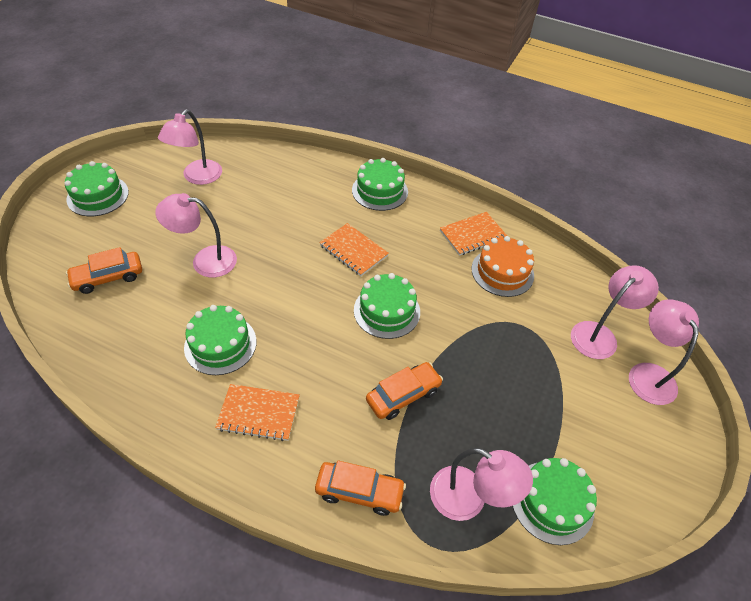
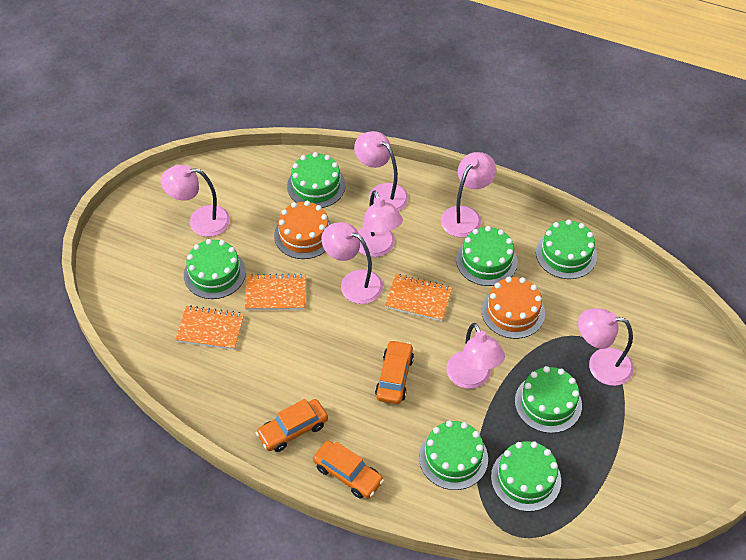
green cake: [64,161,129,216] [184,305,256,375] [352,158,408,211] [354,273,420,339] [513,458,597,545] = 5 -> [184,239,246,299] [287,152,345,208] [419,421,488,490] [456,226,518,286] [491,441,561,512] [515,366,582,433] [536,219,597,279] = 7
orange cake: [471,236,534,297] = 1 -> [274,201,331,259] [482,277,545,339] = 2
pink lamp: [155,193,237,277] [158,110,222,185] [430,448,533,521] [571,265,659,359] [629,299,699,405] = 5 -> [161,165,230,237] [321,222,383,304] [354,131,409,211] [358,190,403,257] [441,152,496,237] [447,323,505,389] [578,308,634,386] = 7

